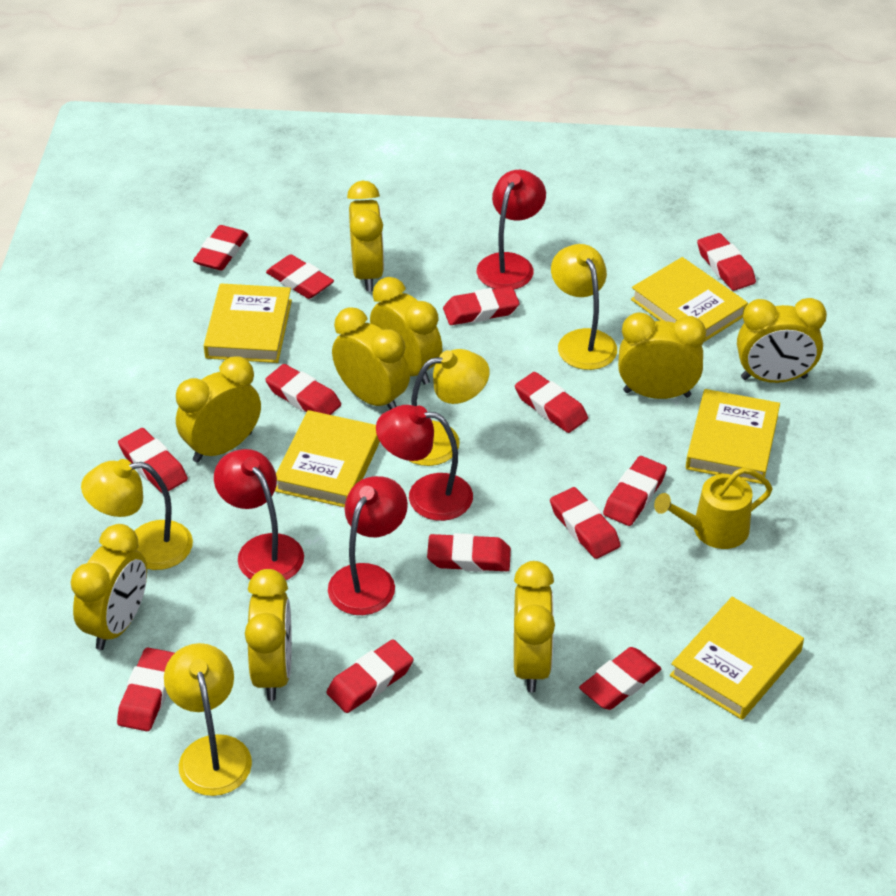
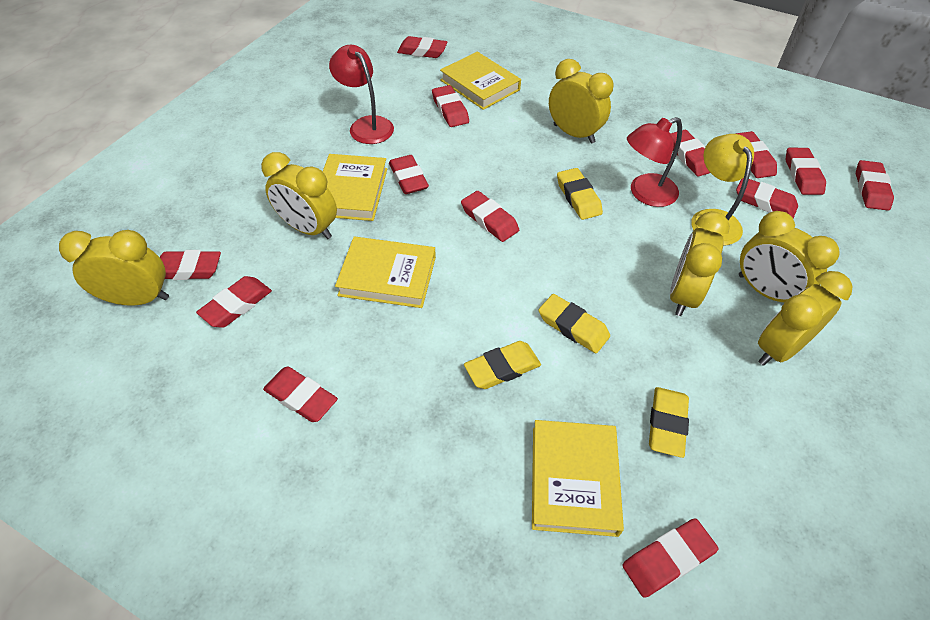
red lamp: [214,449,304,580] [328,476,408,615] [376,405,473,521] [477,170,546,289] = 4 -> [329,45,394,144] [627,117,682,207] = 2
yellow book: [204,283,292,363] [275,410,380,508] [631,257,748,342] [670,597,804,720] [686,389,780,484] = 5 -> [323,154,387,221] [335,237,436,308] [440,52,521,110] [532,420,624,537] = 4
yellow clock: [71,524,147,650] [176,356,261,463] [245,569,292,701] [332,307,410,410] [347,181,384,291] [370,277,442,385] [514,561,555,692] [618,312,706,399] [737,298,827,383] = 9 -> [59,230,169,306] [261,152,337,239] [549,59,614,144] [670,211,730,316] [739,211,840,302] [758,271,853,366] = 6
yellow eraser: none = 0 -> [464,341,541,389] [539,294,610,353] [557,168,603,220] [649,387,689,458] = 4
yellow lamp: [81,459,193,570] [164,643,252,796] [410,349,490,466] [551,244,617,370] = 4 -> [691,134,754,245] = 1
yellow watering can: [654,468,773,549] = 1 -> none = 0

